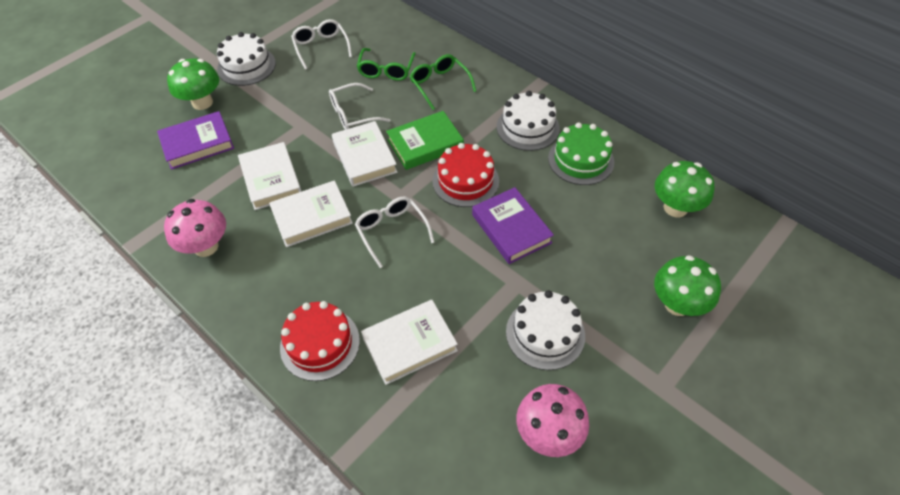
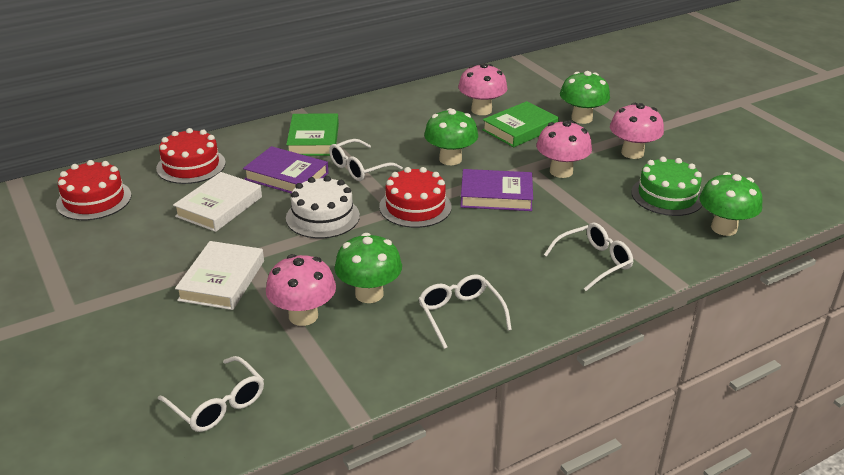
green book: [386,111,464,170] = 1 -> [286,114,339,156] [482,101,559,147] = 2
green glasses: [357,48,416,81] [410,54,476,110] = 2 -> none = 0
green mushroom: [167,58,219,110] [654,255,721,316] [655,161,714,217] = 3 -> [334,233,402,303] [424,108,478,165] [560,71,610,124] [699,172,763,236] = 4
pink mushroom: [164,199,226,257] [516,384,589,457] = 2 -> [266,254,336,326] [458,63,508,115] [536,120,592,178] [610,103,664,159] = 4
red cake: [280,301,360,381] [433,143,499,207] = 2 -> [56,160,131,220] [156,128,226,184] [379,167,452,228] = 3
white book: [238,142,302,210] [269,180,353,247] [332,121,398,187] [361,300,458,385] = 4 -> [173,172,262,232] [175,241,264,310] = 2
white cake: [217,32,276,86] [497,91,560,151] [506,290,585,370] = 3 -> [286,176,360,239] = 1
white glasses: [291,19,352,70] [329,83,390,130] [355,196,434,268] = 3 -> [158,356,264,432] [329,139,403,181] [418,274,512,349] [544,223,634,291] = 4

